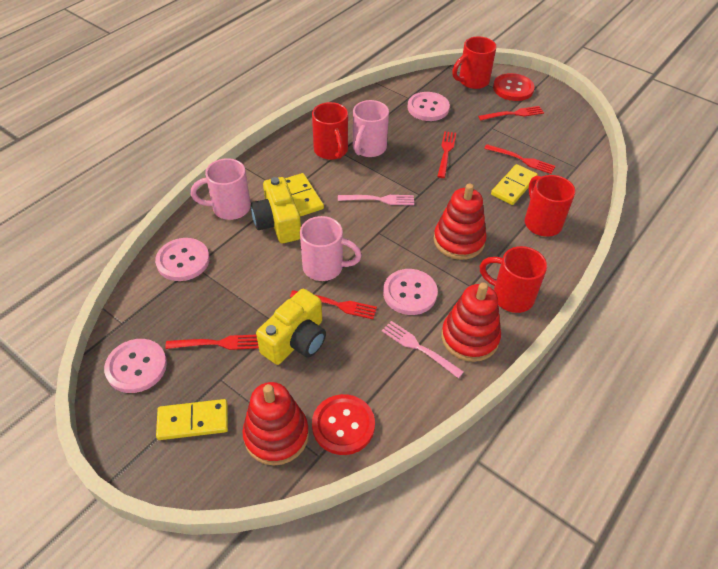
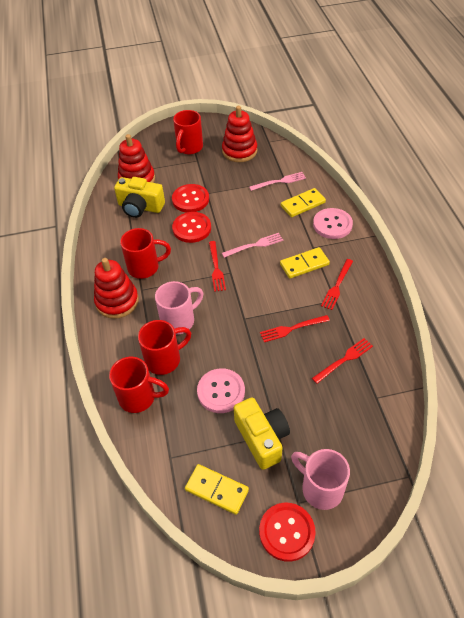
pink button: [104,339,167,393] [155,238,210,281] [383,269,438,315] [408,92,450,121] = 4 -> [197,368,245,413] [313,208,353,239] = 2
pink mug: [191,158,251,220] [300,216,362,281] [353,100,389,157] = 3 -> [155,281,204,335] [291,449,350,510] = 2
red button: [312,394,375,455] [493,73,535,101] = 2 -> [172,184,209,213] [172,212,211,243] [259,503,316,562] = 3
red fork: [165,335,259,350] [290,290,377,319] [437,131,456,178] [478,106,544,121] [484,144,555,174] = 5 -> [209,241,226,292] [260,315,330,342] [312,338,373,384] [321,259,353,310] = 4

